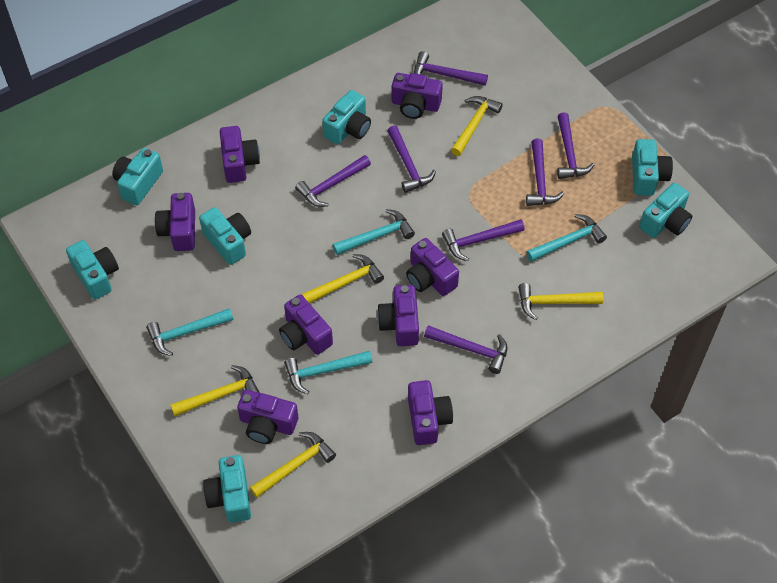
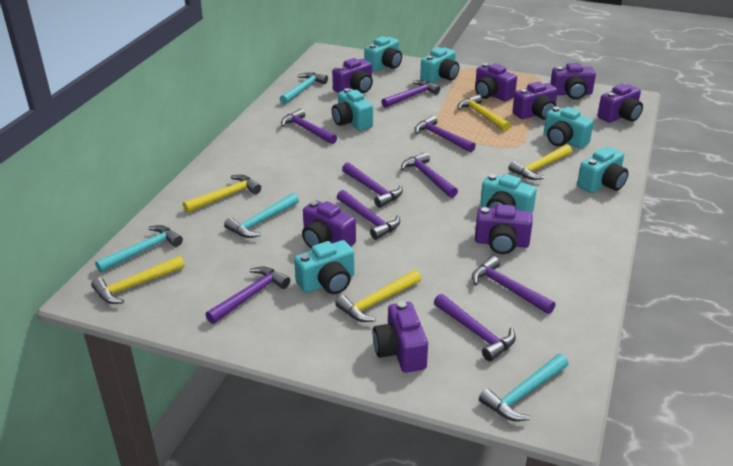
purple hammer: [295,155,371,207] [387,126,436,193] [414,51,488,86] [424,325,507,374] [442,219,525,261] [526,139,564,206] [557,112,594,179] = 7 -> [206,267,290,324] [281,108,337,144] [337,190,400,240] [342,162,403,208] [381,80,440,108] [401,152,458,198] [414,115,476,152] [434,294,516,361] [472,256,555,314] = 9

